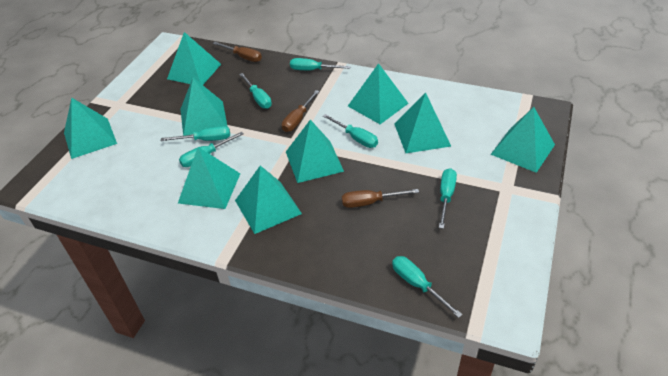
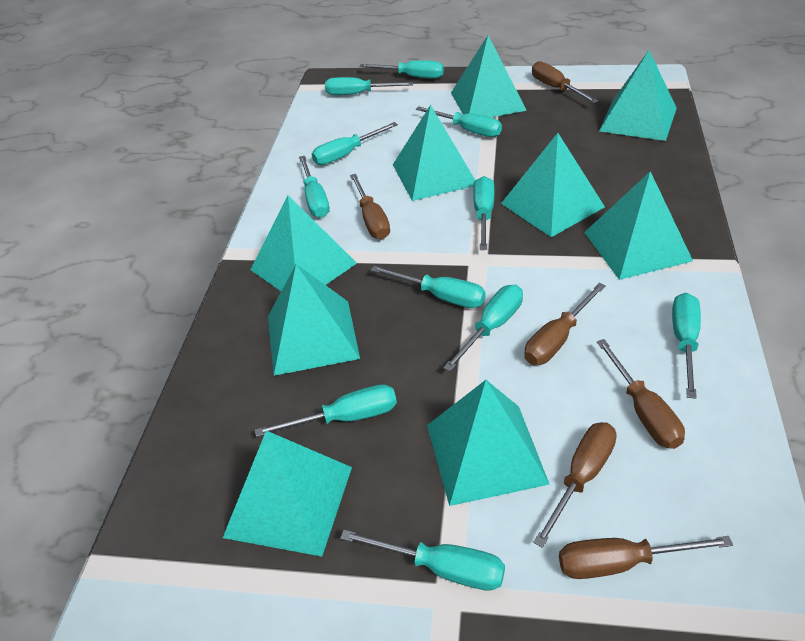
brown screwdriver: [213,42,262,62] [282,90,319,132] [342,189,419,208] = 3 -> [350,174,390,239] [524,283,606,365] [532,61,598,103] [533,422,617,548] [559,536,733,579] [597,339,685,449] = 6
turquoise screwdriver: [161,126,230,141] [179,132,244,167] [239,73,272,109] [290,58,351,70] [323,114,378,148] [392,256,463,318] [439,168,457,229] = 7 -> [255,384,397,437] [299,156,329,218] [312,122,398,165] [325,77,413,95] [340,530,505,591] [359,60,444,79] [371,266,486,308] [416,106,502,137] [443,285,523,371] [474,176,494,250] [672,293,701,399] = 11

